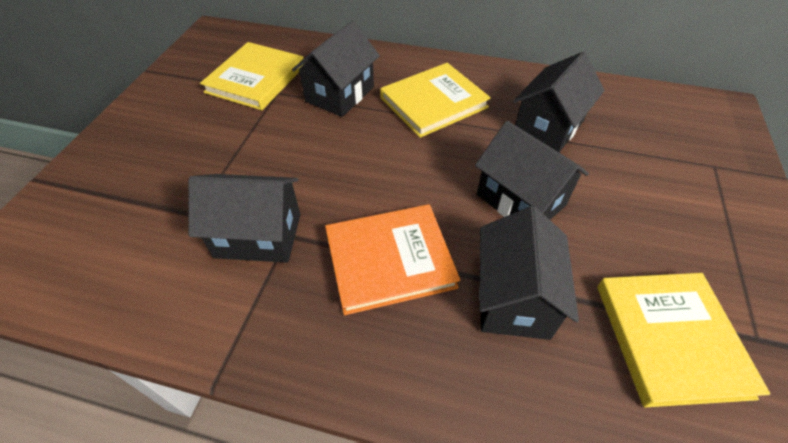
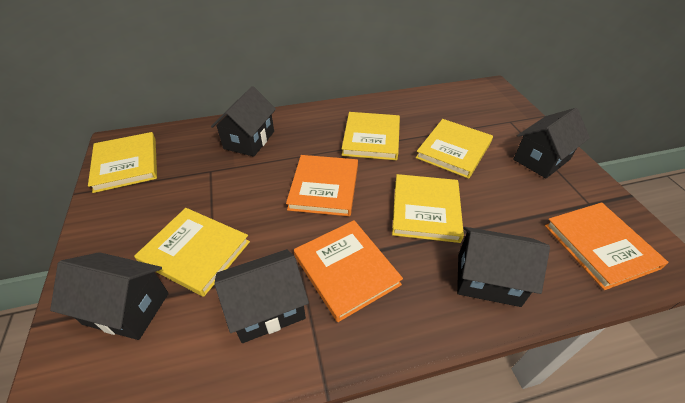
orange book: [325,204,460,315] = 1 -> [286,155,358,216] [294,220,403,322] [545,202,669,290] = 3
yellow book: [200,42,305,110] [380,63,491,138] [597,273,770,407] = 3 -> [88,132,157,193] [134,208,250,297] [342,112,400,160] [392,174,464,243] [416,119,493,179] = 5

